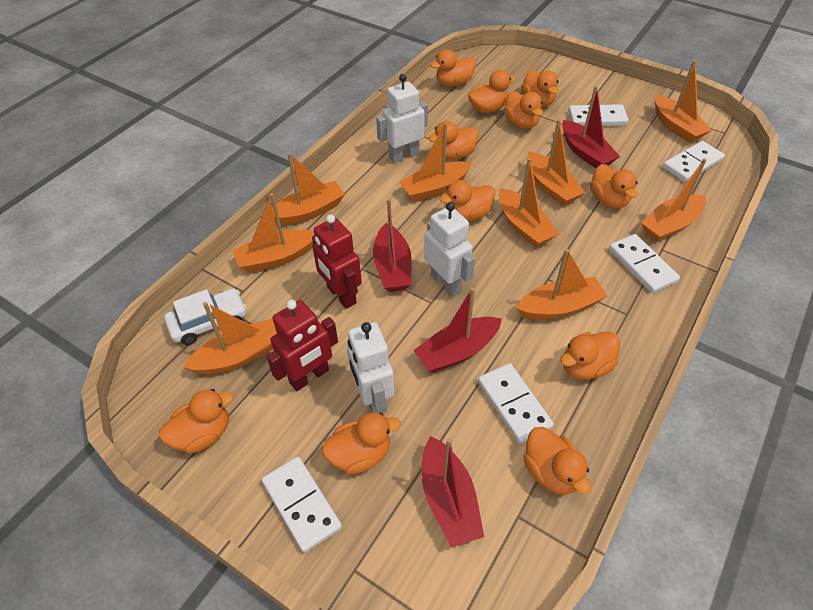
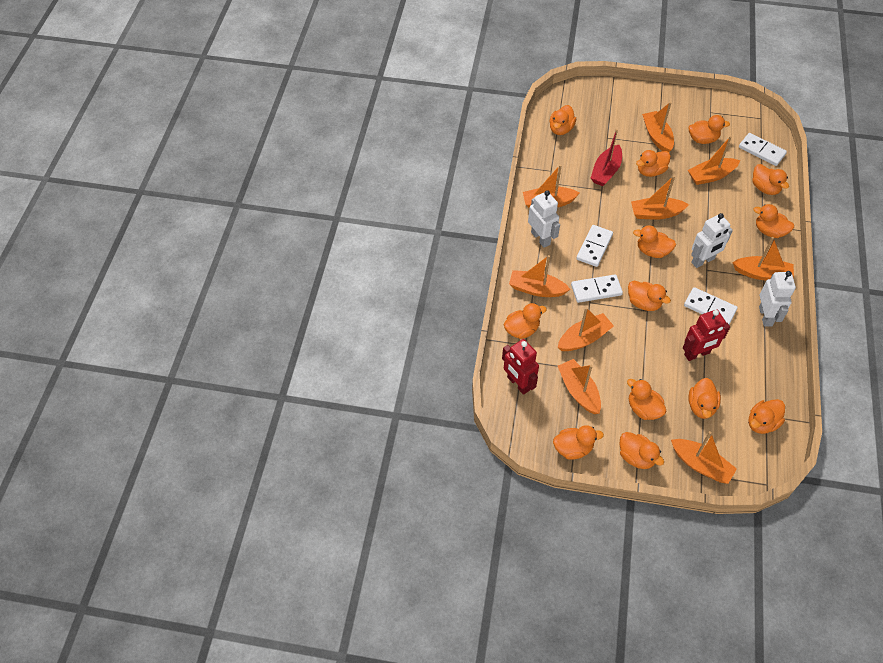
orange duck: [159,389,234,454] [322,412,401,475] [428,121,479,160] [430,50,476,86] [439,180,495,221] [468,70,516,113] [503,91,543,129] [521,70,558,107] [523,427,591,495] [560,331,620,380] [590,164,638,208] = 11 -> [504,303,547,339] [549,105,576,135] [553,425,604,460] [620,432,664,469] [627,379,667,420] [628,280,671,311] [633,225,676,258] [636,150,671,177] [688,378,721,419] [689,115,730,144] [748,399,785,434] [752,164,789,195] [753,204,794,238] = 13
red boat: [373,198,412,292] [413,288,502,373] [422,436,484,547] [562,86,620,168] = 4 -> [591,129,622,186] = 1
white car: [164,288,247,345] = 1 -> none = 0
white domino: [262,456,342,553] [478,363,554,444] [568,104,629,126] [609,234,680,293] [663,141,725,182] = 5 -> [571,274,623,303] [576,225,613,267] [684,287,738,324] [739,133,787,166] = 4

